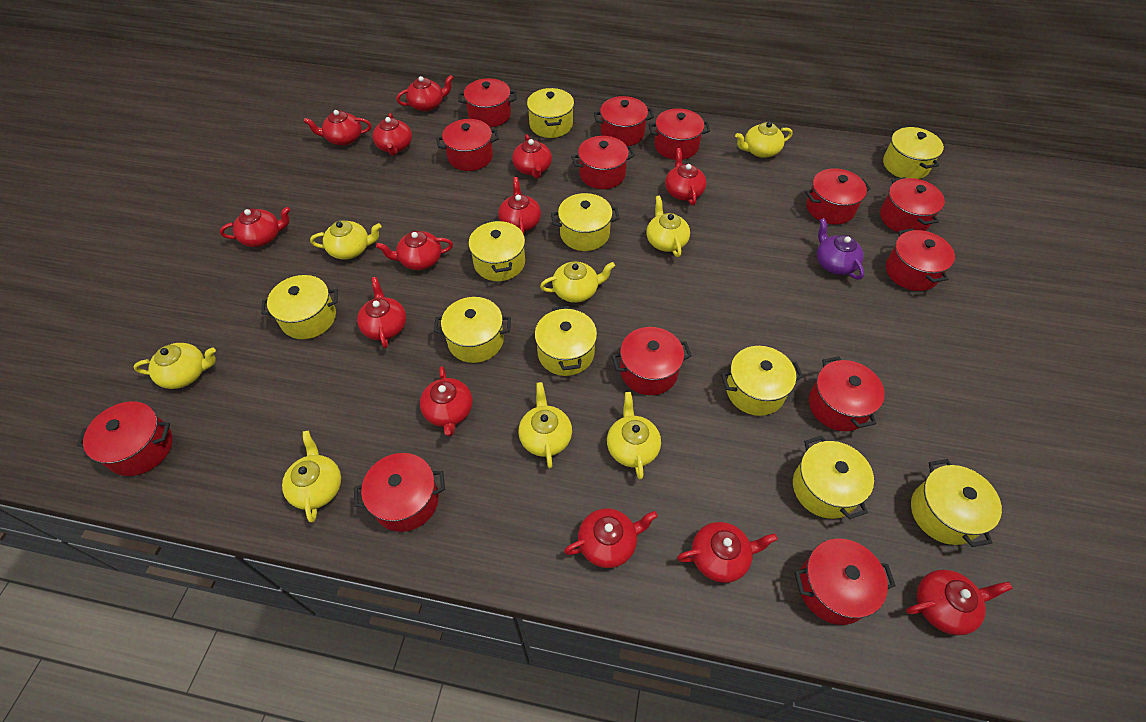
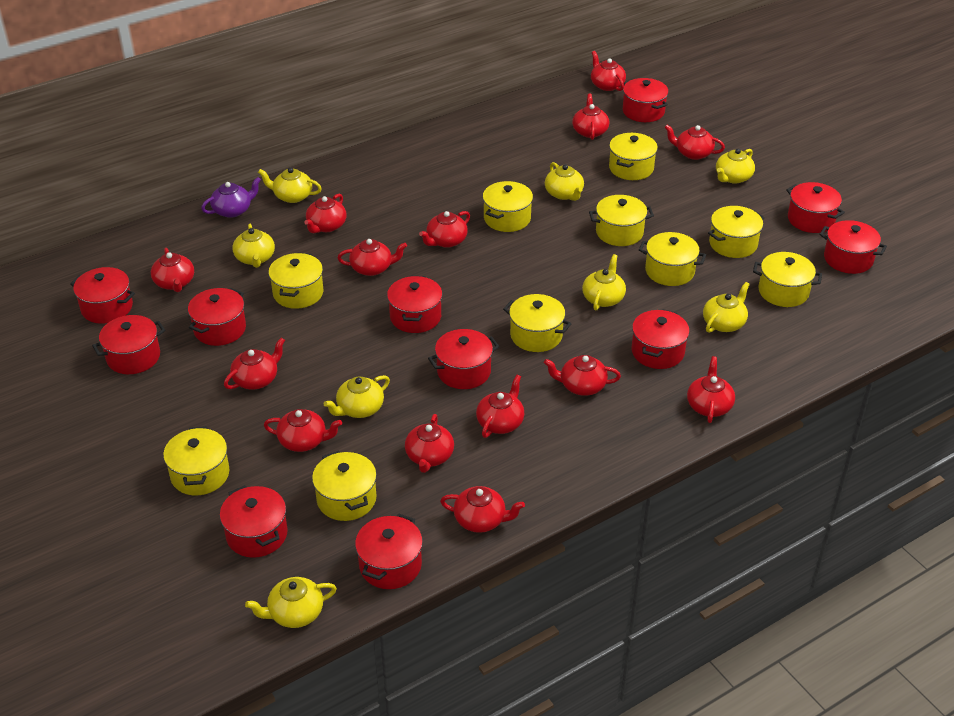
red pot: [77,401,172,476] [354,453,445,532] [436,119,499,171] [458,78,516,127] [571,136,635,189] [594,96,654,146] [612,327,692,395] [649,108,710,160] [794,539,896,625] [805,168,871,224] [809,356,885,431] [880,177,945,234] [886,228,955,291] = 13 -> [70,267,135,324] [92,315,165,374] [188,288,246,346] [220,485,288,558] [355,514,423,589] [387,276,442,333] [428,329,499,389] [623,78,669,122] [632,309,690,369] [786,182,845,233] [819,220,887,274] = 11
red teapot: [220,207,291,247] [304,110,371,146] [357,277,406,348] [372,113,412,156] [376,231,453,270] [396,75,454,112] [420,366,472,436] [498,177,541,234] [512,134,552,179] [564,509,658,568] [665,148,706,205] [677,522,778,583] [906,570,1013,635] = 13 -> [151,248,194,292] [224,338,285,390] [264,409,342,452] [305,194,347,233] [337,239,407,276] [405,414,454,473] [419,211,470,248] [440,486,525,533] [476,375,525,438] [544,355,621,396] [572,93,609,140] [591,51,626,91] [664,125,725,160] [687,356,735,423] = 14

